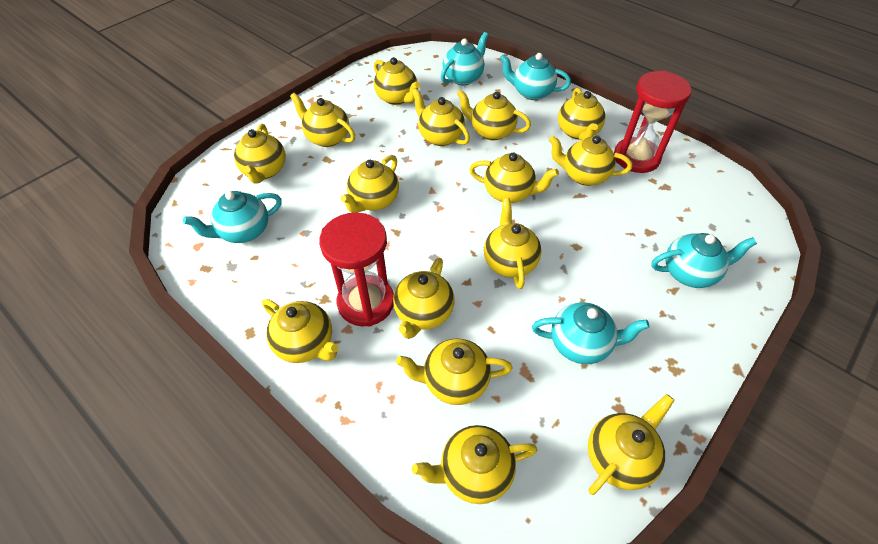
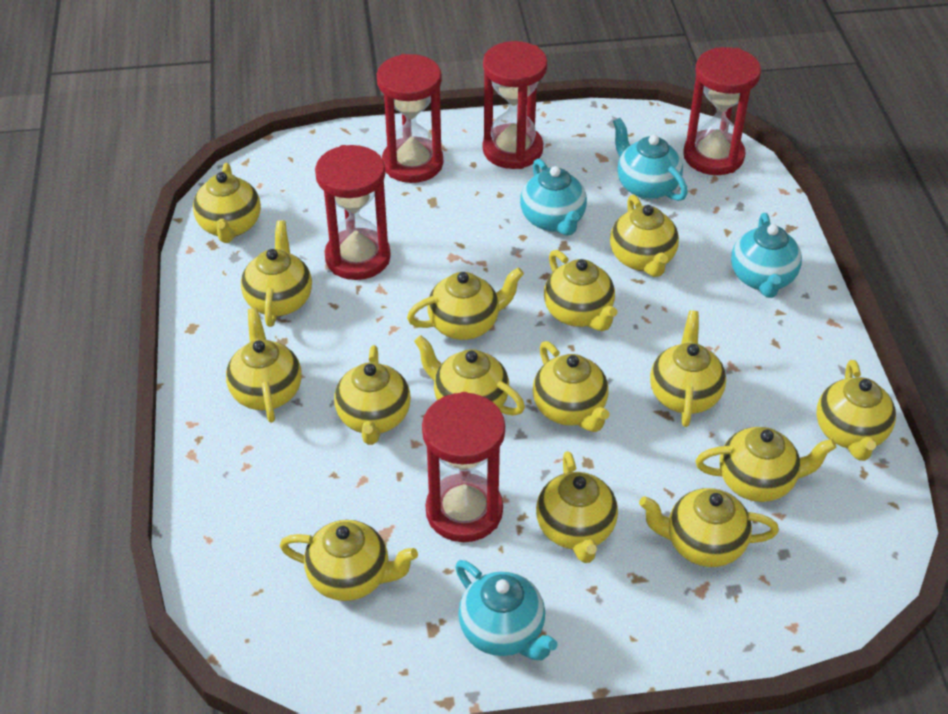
red hourglass: [319,212,394,326] [614,71,692,173] = 2 -> [315,145,391,280] [377,54,443,183] [422,392,505,542] [483,41,547,169] [683,47,761,175] = 5
turquoise teapot: [183,191,282,243] [441,32,488,85] [500,53,571,100] [532,302,650,364] [651,233,757,288] = 5 -> [455,560,558,660] [520,159,587,236] [613,118,688,201] [731,213,802,298] = 4

